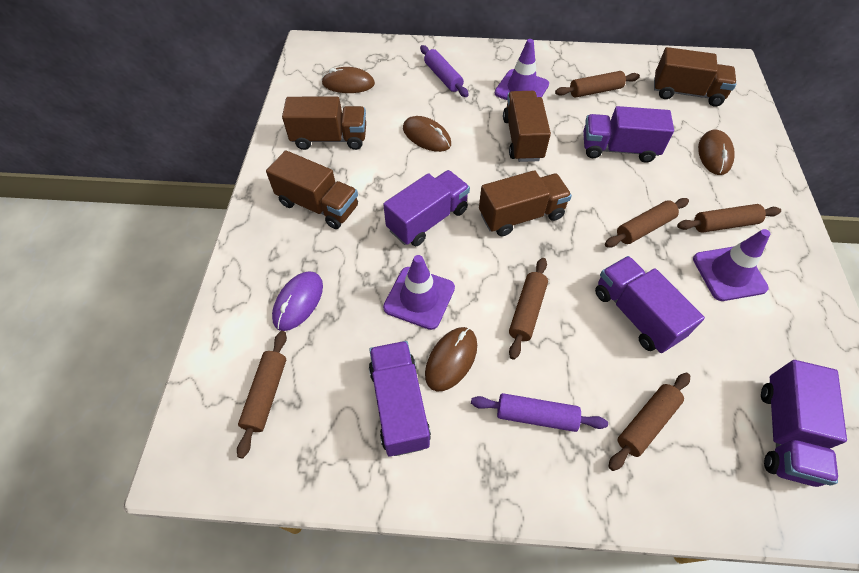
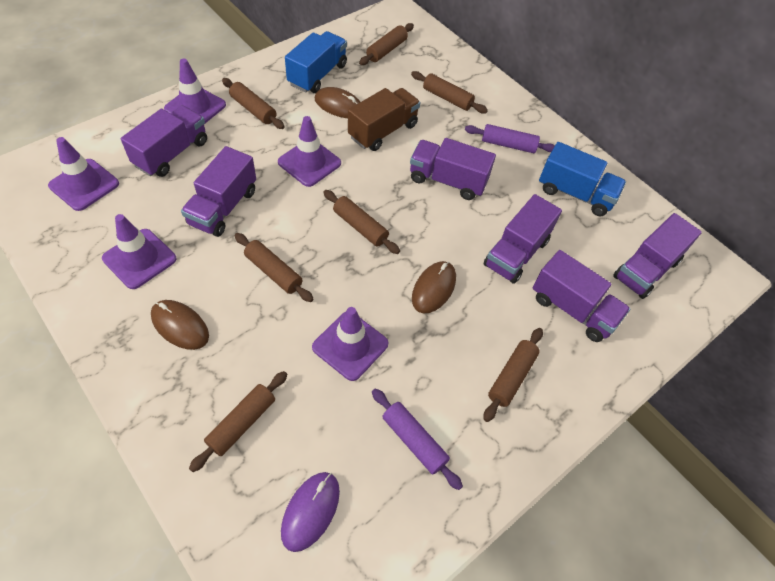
blue truck: none = 0 -> [285,31,347,93] [539,142,626,216] = 2
brown mouse: [322,67,375,93] [403,116,451,152] [425,327,477,392] [698,129,735,175] = 4 -> [151,300,209,350] [315,87,360,118] [412,261,456,314] = 3
brown rolling pin: [237,331,287,458] [509,258,548,360] [555,71,640,97] [605,198,689,247] [609,373,690,471] [677,204,781,233] = 6 -> [189,371,287,472] [222,78,285,129] [234,233,314,302] [323,190,400,254] [359,23,414,65] [411,71,488,113] [483,328,543,422] = 7
brown truck: [266,150,358,229] [282,97,366,150] [479,170,572,236] [503,91,551,162] [654,47,736,107] = 5 -> [348,88,420,151] = 1
purple traffic cone: [383,255,455,330] [495,39,549,100] [693,229,770,301] = 3 -> [48,137,119,211] [102,214,176,289] [164,59,226,123] [278,116,341,187] [312,307,388,381] = 5
purple truck: [369,341,431,456] [383,170,470,246] [583,106,674,163] [595,256,705,353] [761,360,847,487] = 5 -> [121,105,207,177] [181,146,256,237] [410,138,496,200] [483,194,562,284] [533,250,630,342] [613,213,702,299] = 6

